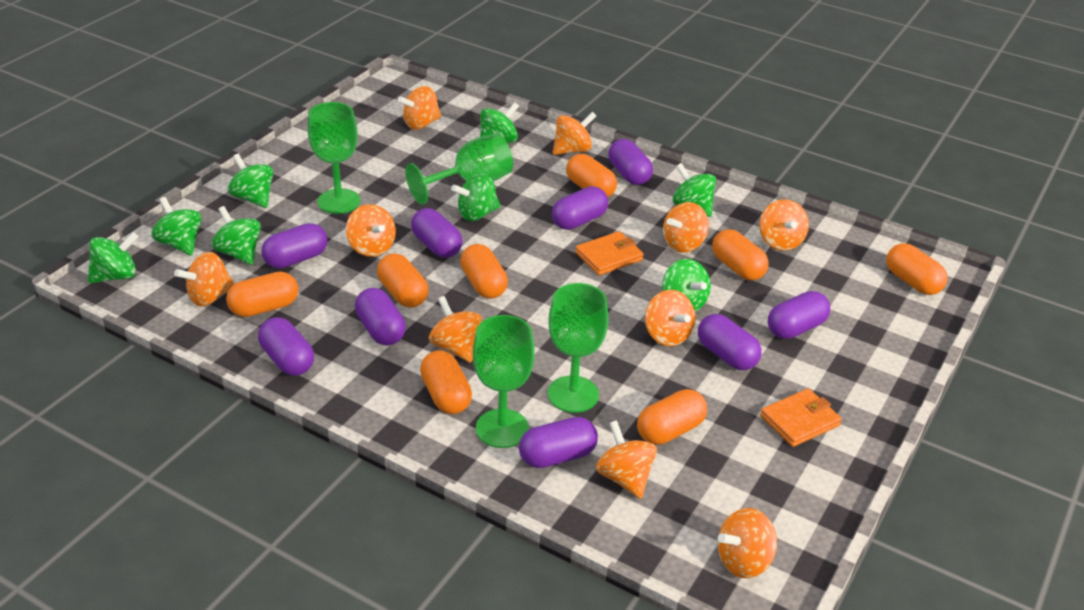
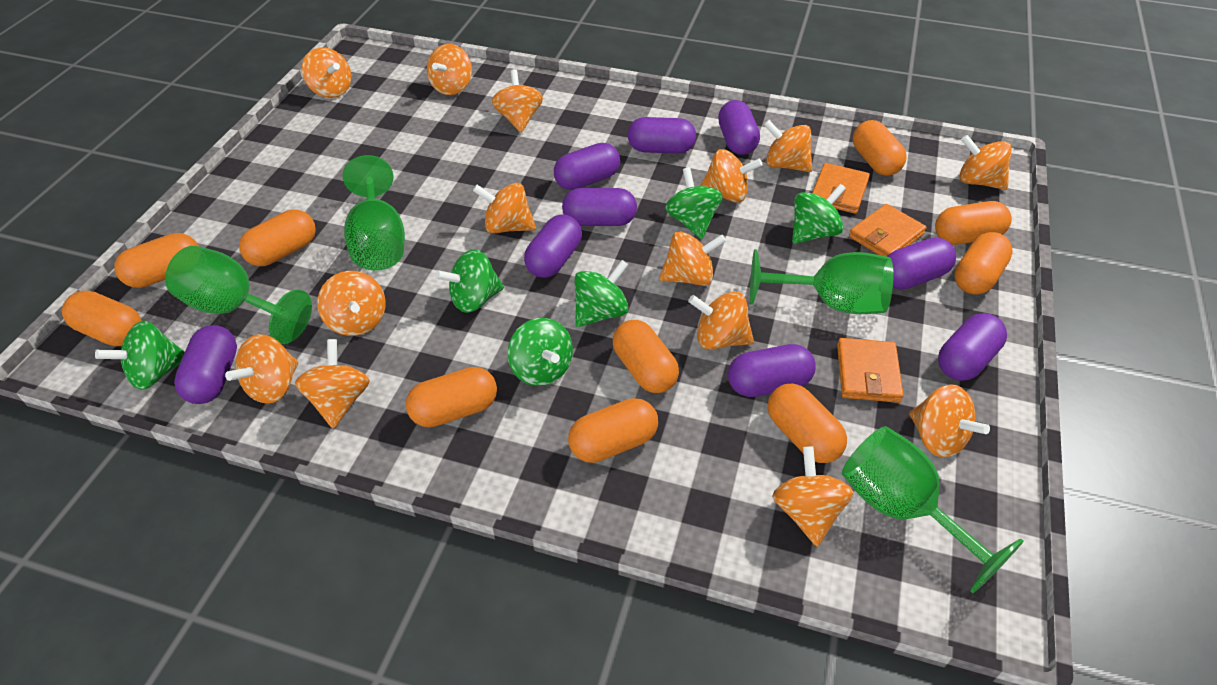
green spinning top: [88,232,139,283] [151,197,202,256] [211,206,261,265] [228,154,273,208] [451,173,500,221] [480,102,519,143] [662,259,711,312] [673,163,716,217] = 8 -> [95,321,185,390] [435,249,504,313] [508,318,573,386] [574,260,629,327] [665,167,723,239] [792,184,846,244] = 6
orange capsule: [226,272,298,317] [377,253,428,308] [420,350,472,414] [460,244,508,299] [566,154,617,197] [637,389,707,445] [712,229,769,280] [886,243,948,295] = 8 -> [62,291,142,346] [114,233,199,288] [239,209,316,266] [406,367,497,427] [568,398,658,463] [613,320,679,393] [767,383,847,463] [853,120,907,176] [935,201,1012,245] [954,232,1013,295] = 10
orange spinning top: [174,252,235,306] [346,204,396,257] [398,86,441,130] [429,296,482,363] [552,112,596,155] [596,420,657,499] [645,290,696,346] [663,202,709,253] [718,508,777,578] [759,199,809,251] = 10 -> [225,334,298,404] [295,339,370,429] [302,47,351,98] [317,271,386,336] [427,44,472,95] [473,183,536,234] [492,69,543,132] [659,231,726,286] [688,291,754,350] [700,149,762,203] [764,120,812,172] [772,446,853,546] [909,384,990,458] [959,135,1012,190] = 14
orange wallet: [575,231,644,275] [760,388,842,447] = 2 -> [812,163,870,214] [837,338,904,403] [849,204,926,257] = 3

